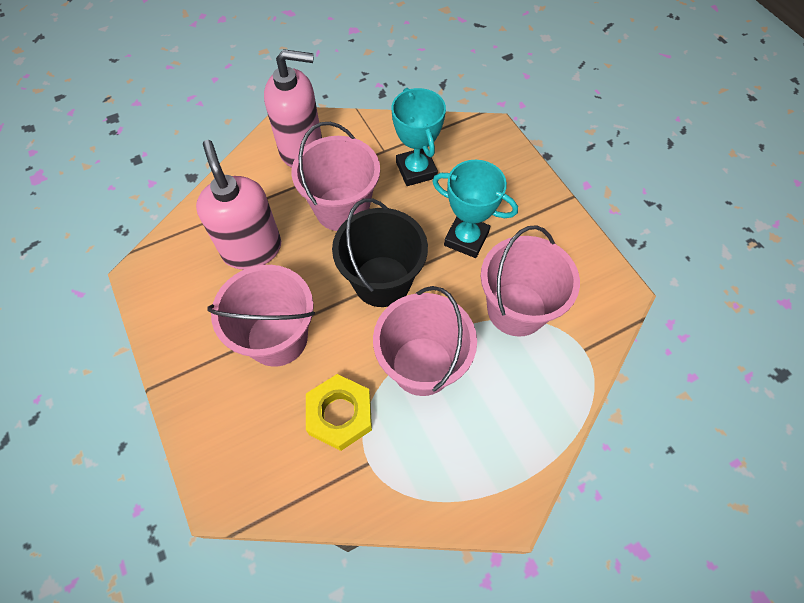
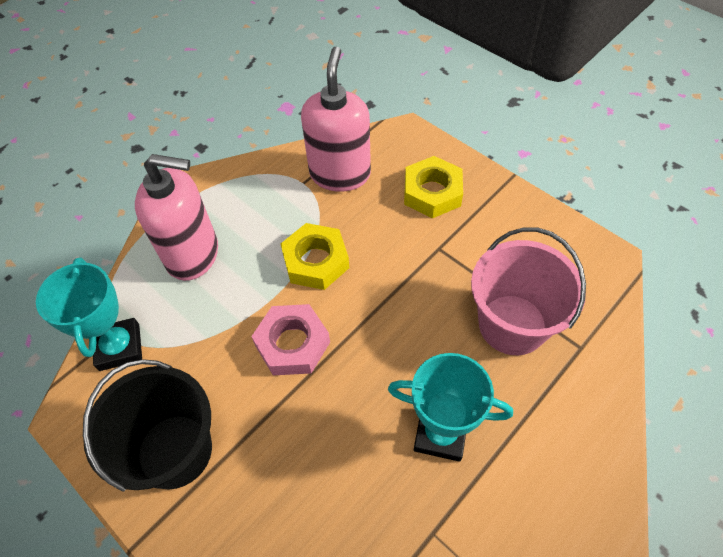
pink bucket: [207,265,315,367] [291,122,380,231] [373,286,477,396] [481,225,580,337] = 4 -> [471,228,586,355] = 1
pink nut: none = 0 -> [251,304,330,375] = 1
yellow nut: [306,374,372,451] = 1 -> [281,223,349,290] [404,156,463,218] = 2

